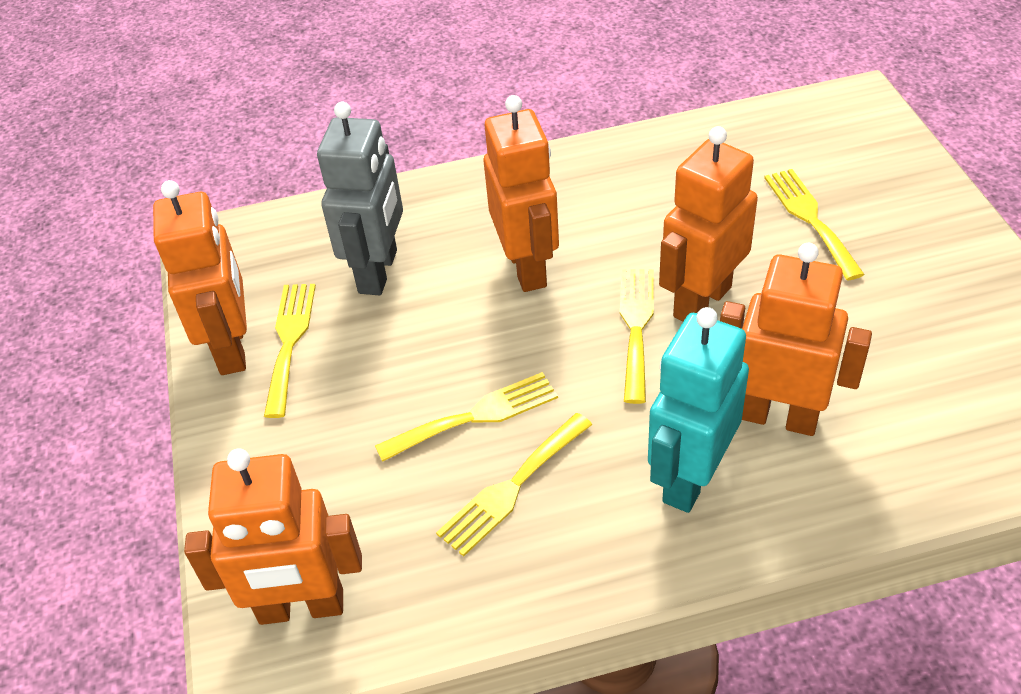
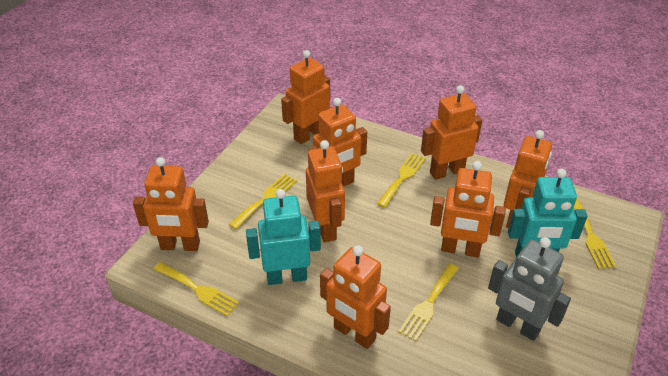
orange robot: [153,180,247,375] [184,448,362,625] [484,95,559,292] [659,126,758,322] [720,243,872,436] = 5 -> [133,157,209,251] [281,50,330,144] [306,140,345,242] [309,98,367,186] [320,245,391,349] [421,85,482,180] [430,161,506,257] [504,130,552,228] = 8
turquoise robot: [648,307,749,513] = 1 -> [246,189,321,285] [508,169,587,258] = 2

